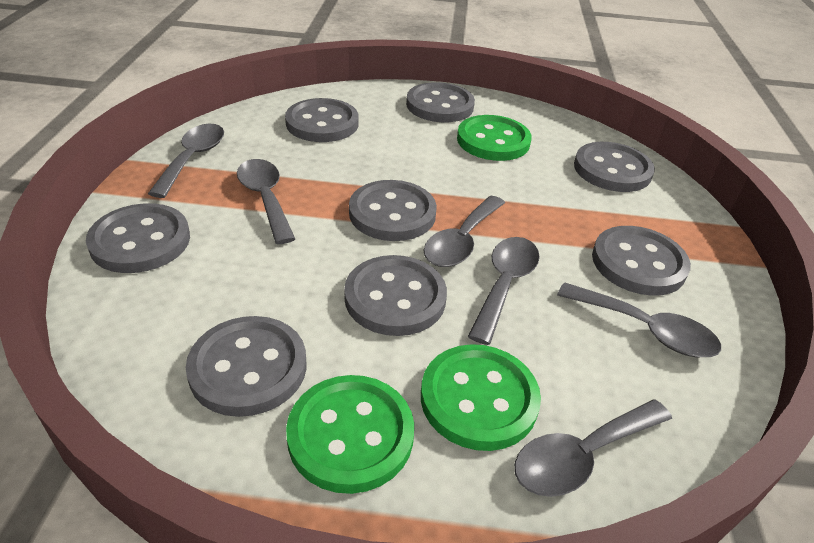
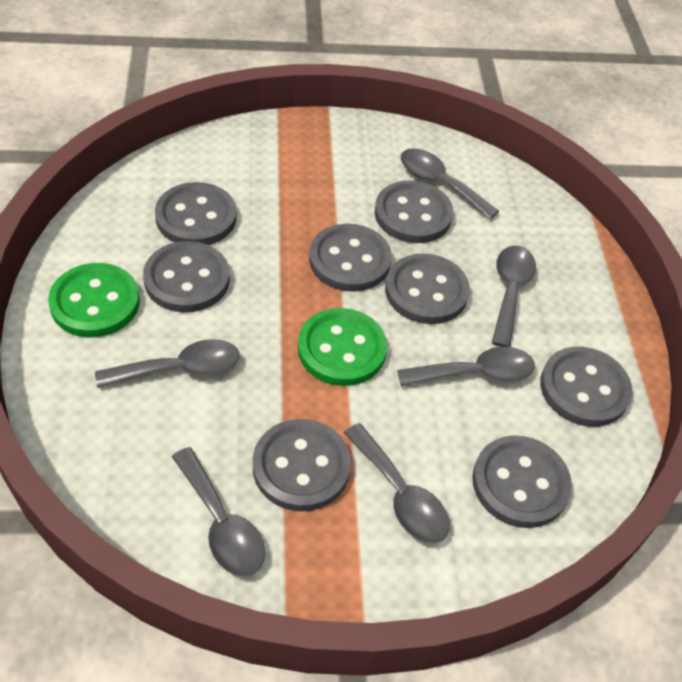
green button: [286,375,414,494] [421,344,541,451] [457,115,532,161] = 3 -> [48,263,140,338] [298,308,387,386] = 2

